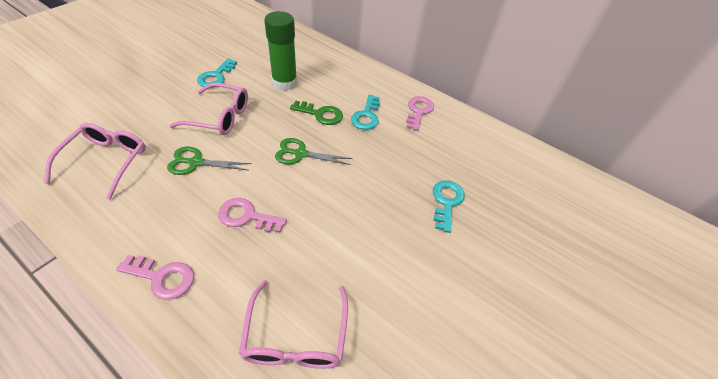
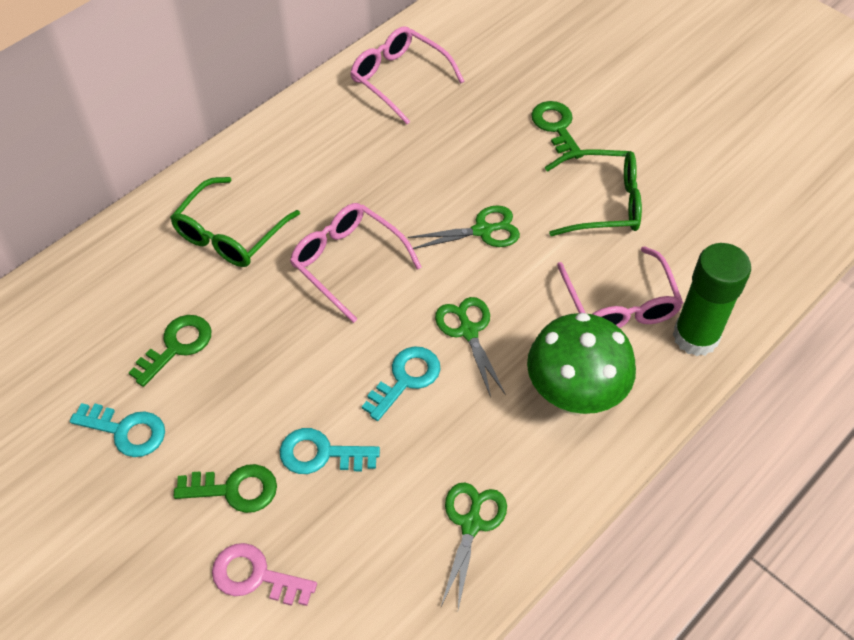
green glasses: none = 0 -> [170,177,300,267] [545,149,642,236] = 2
green key: [290,101,343,125] = 1 -> [129,315,211,387] [174,464,277,513] [531,101,583,160] = 3
green mushroom: none = 0 -> [527,313,636,415] = 1
green scissors: [167,147,252,175] [275,138,353,165] = 2 -> [408,205,520,249] [435,297,506,397] [441,482,507,609] = 3
pink key: [116,255,194,300] [218,198,287,233] [406,96,434,131] = 3 -> [212,543,317,606] = 1

